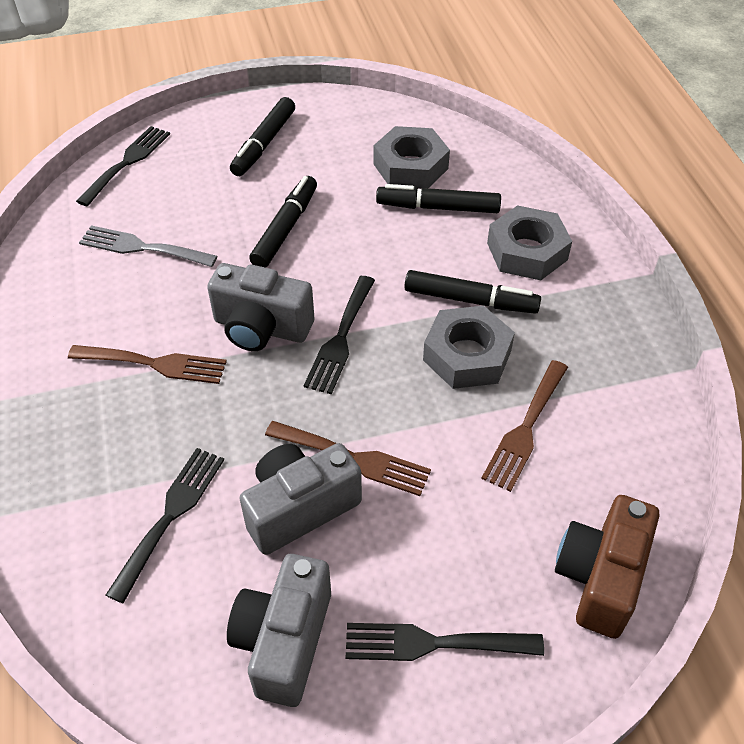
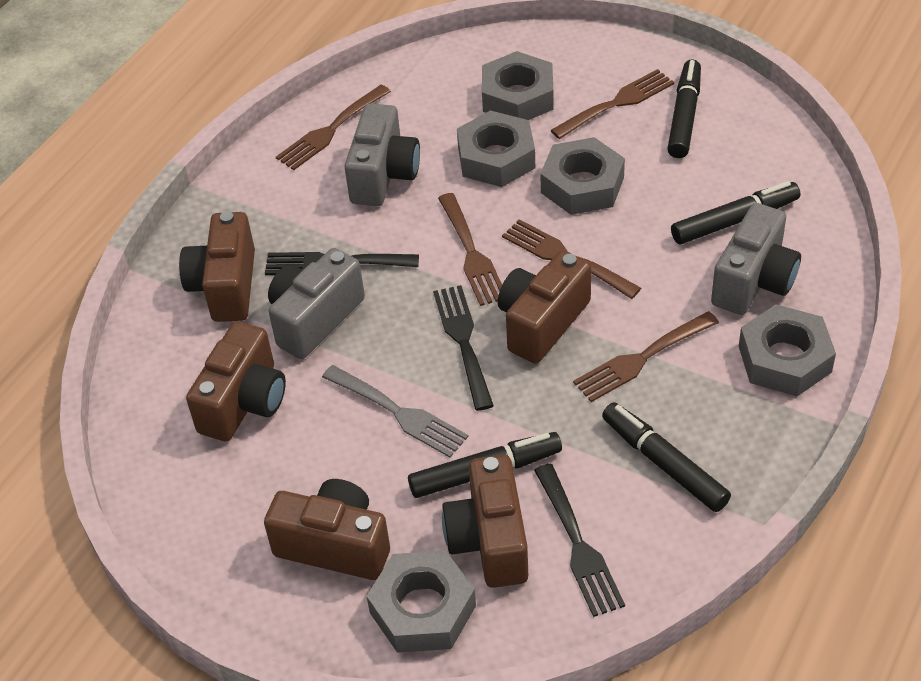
black fork: [76,126,170,207] [106,448,224,603] [304,276,375,394] [346,623,544,661] = 4 -> [265,252,419,275] [433,285,494,411] [534,463,625,617] = 3
brown camera: [555,495,659,639] = 1 -> [179,211,255,322] [186,321,286,441] [264,479,390,580] [442,455,528,588] [498,250,591,364] = 5
brown fork: [68,345,227,384] [265,421,431,496] [481,360,568,492] = 3 -> [276,85,391,170] [438,193,502,306] [502,219,641,299] [550,69,674,139] [573,311,719,402] = 5
grey nut: [374,126,450,189] [423,306,515,389] [487,205,572,280] = 3 -> [367,550,476,653] [457,110,535,187] [482,51,554,120] [540,137,625,215] [739,304,836,396] = 5

